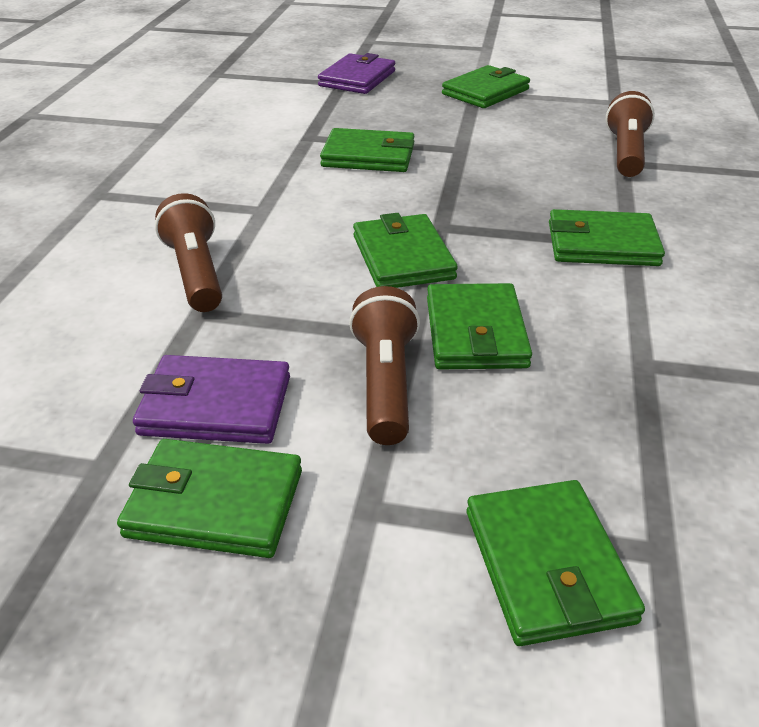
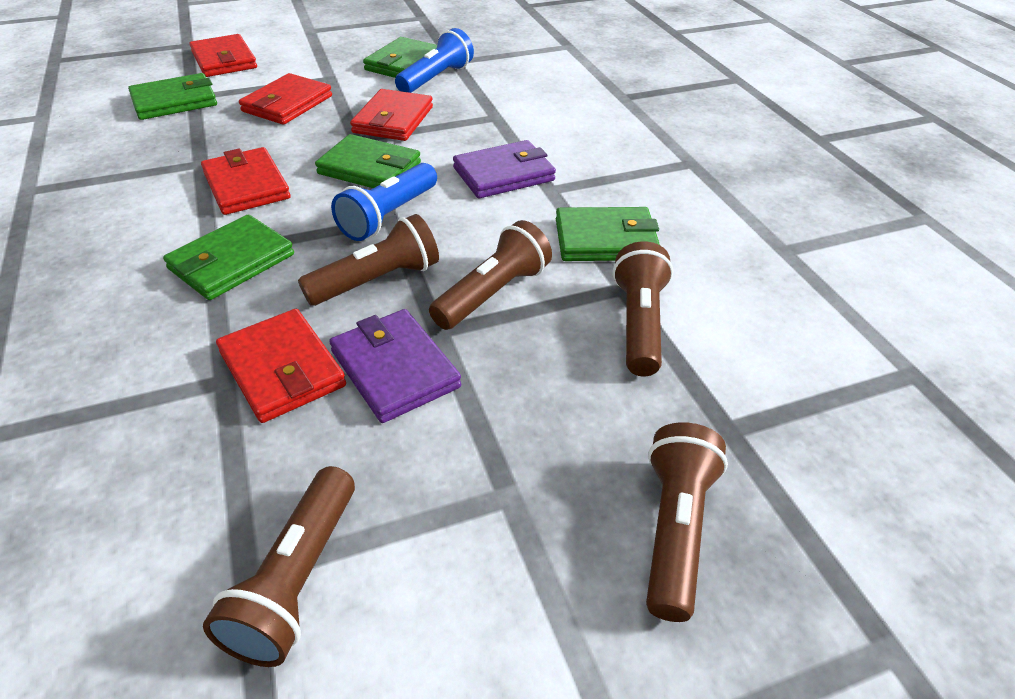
blue flashlight: none = 0 -> [331,163,437,241] [395,28,474,93] = 2
brown flashlight: [155,193,222,312] [349,286,420,445] [606,91,655,177] = 3 -> [203,466,355,667] [298,214,439,306] [429,220,552,330] [613,241,673,377] [646,422,728,622] = 5
green wallet: [117,439,302,558] [320,128,414,172] [353,213,458,288] [427,283,532,369] [442,65,530,108] [467,480,645,646] [549,209,665,266] = 7 -> [128,73,217,120] [163,214,294,300] [315,134,421,188] [363,37,437,78] [556,207,660,261] = 5
red wallet: none = 0 -> [189,34,257,77] [201,147,291,215] [216,309,346,423] [239,73,332,125] [350,89,433,141] = 5

